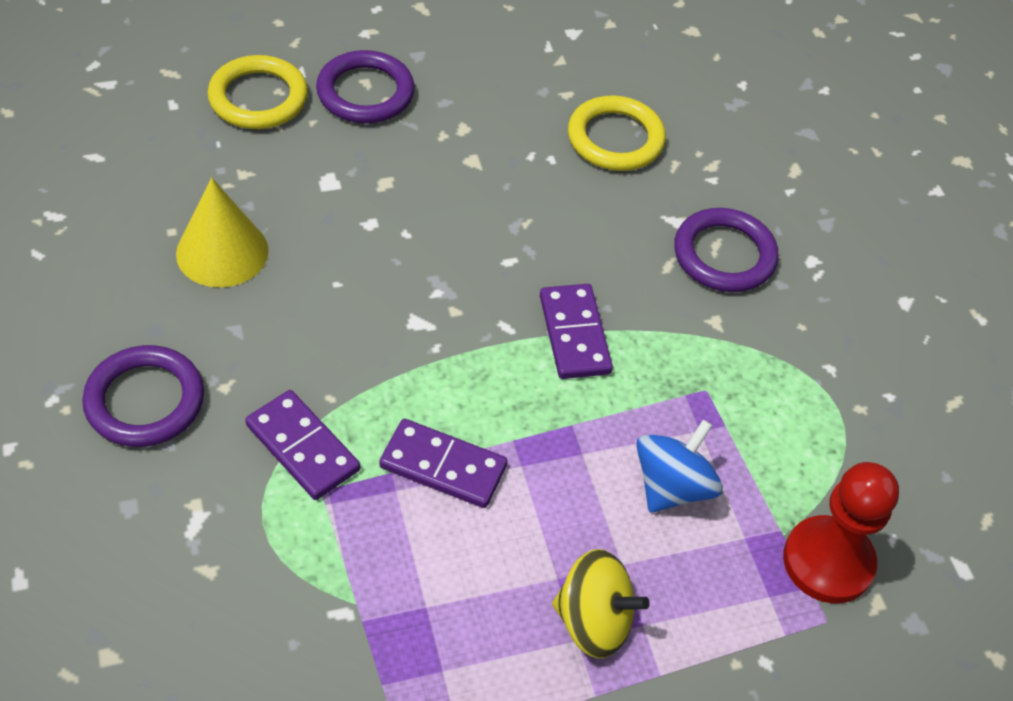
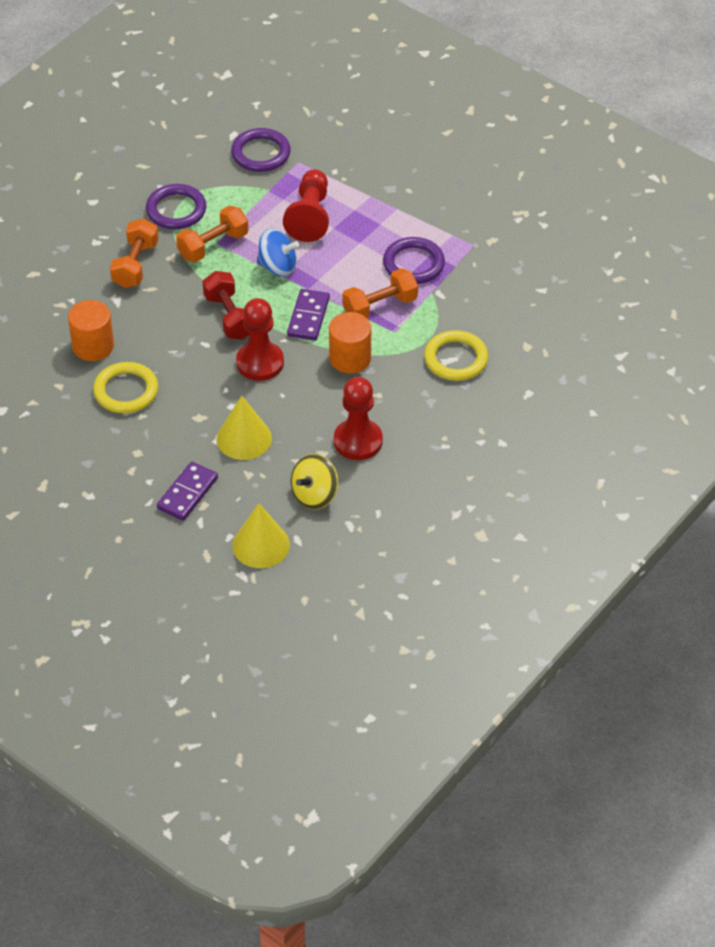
orange cylinder: none = 0 -> [68,300,114,361] [329,312,371,373] = 2
orange dumbbell: none = 0 -> [110,218,159,288] [176,206,248,262] [342,268,418,319] = 3
purple domino: [245,390,360,500] [379,419,508,508] [540,284,613,379] = 3 -> [157,462,218,521] [287,289,330,340] = 2
red dumbbell: none = 0 -> [203,271,250,340] = 1
red pawn: [783,462,899,604] = 1 -> [236,298,284,381] [283,169,329,242] [334,377,383,460] = 3
yellow cone: [176,178,269,288] = 1 -> [217,396,272,460] [232,503,290,568] = 2

